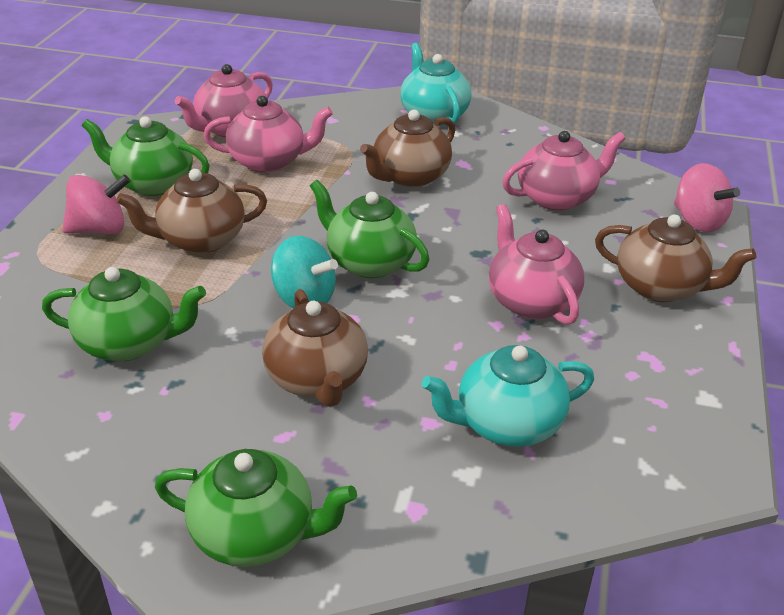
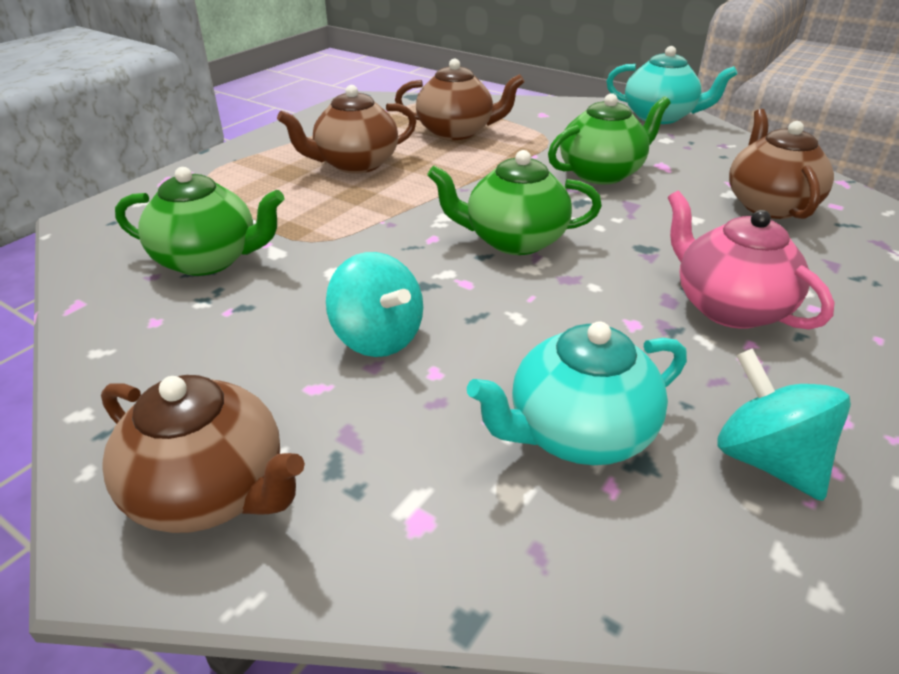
green teapot: [42,267,206,361] [82,116,210,196] [155,449,357,567] [310,180,429,278] = 4 -> [115,167,284,276] [427,150,602,255] [548,93,671,185] = 3
pink spinning top: [62,174,130,234] [674,163,740,232] = 2 -> none = 0
pink teapot: [175,64,273,138] [203,96,333,173] [489,204,584,325] [502,131,626,211] = 4 -> [667,190,835,330] = 1
turquoise spinning top: [271,236,338,309] = 1 -> [326,252,423,357] [718,348,851,501] = 2

